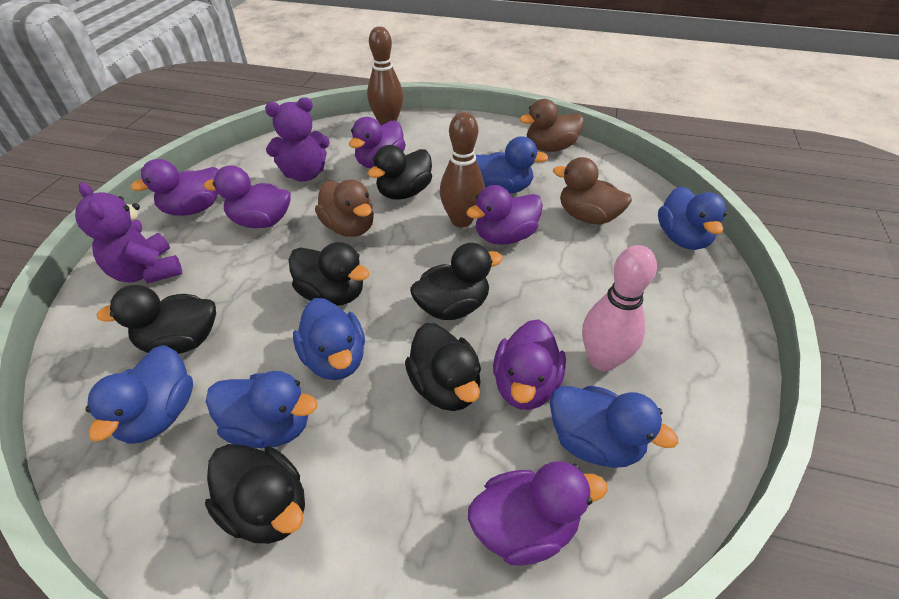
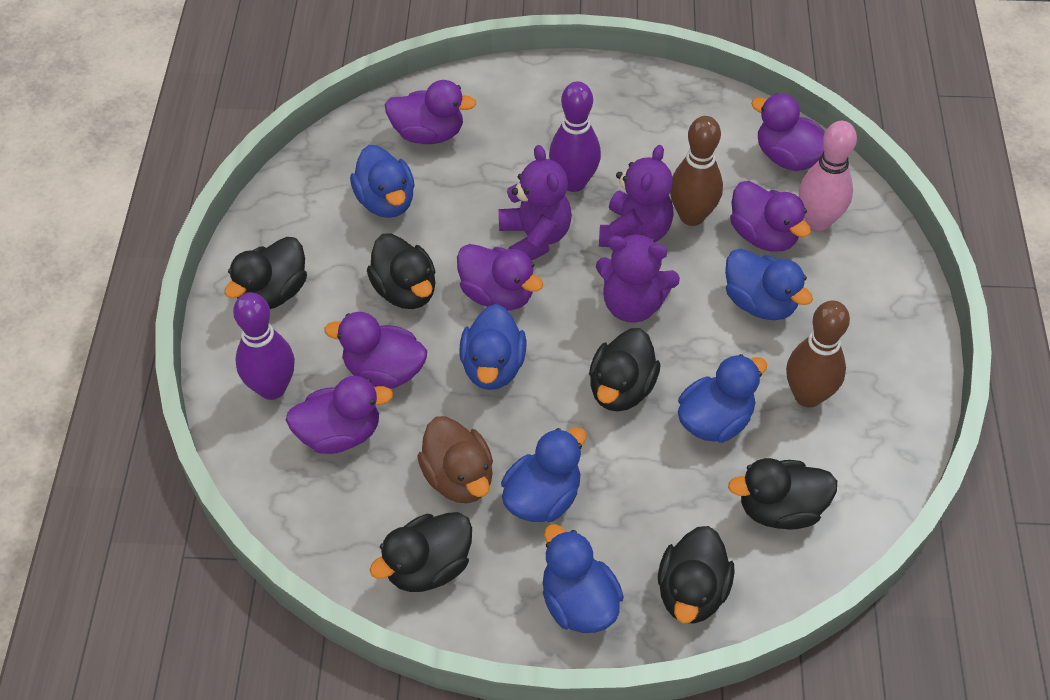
brown duck: [315,179,374,237] [520,99,584,152] [553,157,632,224] = 3 -> [417,416,493,503] = 1
purple bowling pin: none = 0 -> [233,293,295,400] [549,81,601,192] = 2
purple teddy bear: [75,182,182,284] [265,97,330,182] = 2 -> [499,145,572,261] [596,234,680,323] [599,145,674,247] = 3

